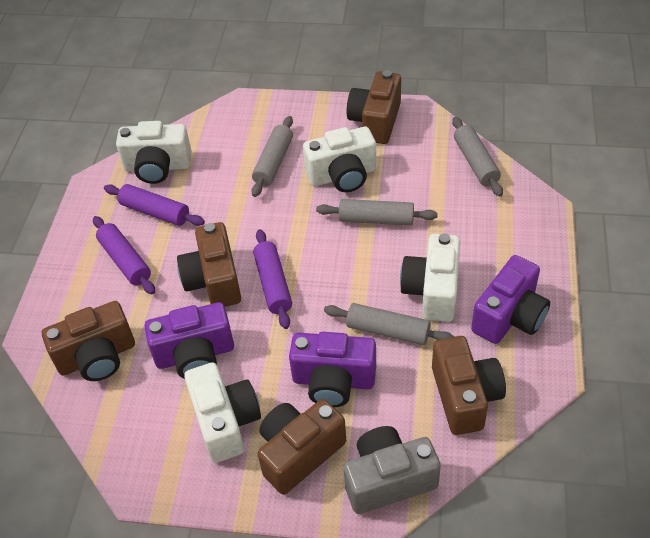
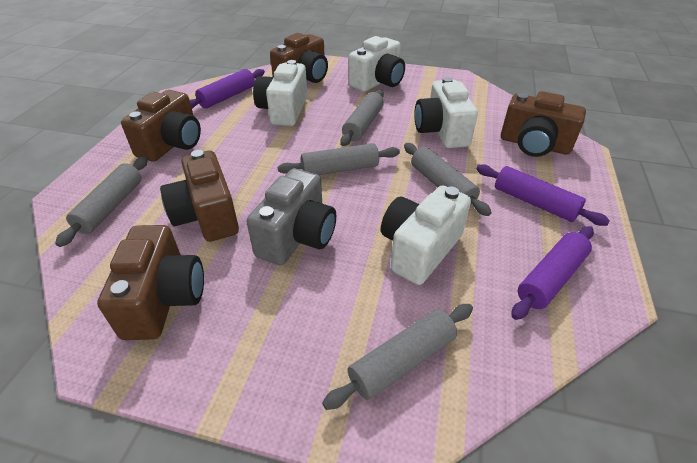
grey rolling pin: [251,116,293,197] [316,199,438,225] [324,303,454,345] [452,117,503,197] = 4 -> [55,156,148,247] [278,143,400,175] [322,304,473,410] [340,90,384,146] [404,143,492,216] = 5
purple camera: [144,302,234,379] [289,332,376,407] [471,255,550,344] = 3 -> none = 0

